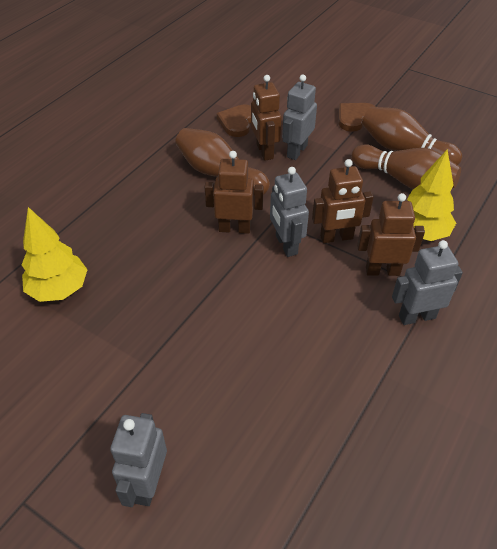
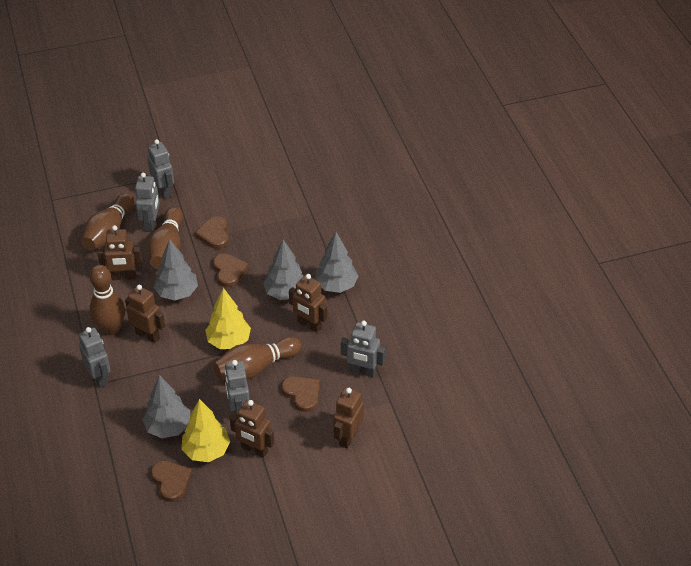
brown bowling pin: [175,128,270,195] [351,144,461,189] [362,107,462,165] = 3 -> [81,193,135,251] [89,265,125,335] [147,207,183,269] [213,336,301,380] = 4
brown heart: [217,104,251,137] [339,103,375,132] = 2 -> [151,460,192,502] [195,216,229,249] [213,253,249,287] [281,376,319,412] = 4
brown robot: [205,151,264,234] [251,75,281,161] [312,159,374,243] [357,193,425,276] = 4 -> [97,225,142,280] [125,285,165,343] [230,400,274,458] [289,274,327,333] [333,388,364,448] = 5
grey robot: [110,413,167,507] [270,167,309,257] [282,74,317,160] [392,240,463,325] = 4 -> [79,327,111,388] [135,173,160,232] [147,139,174,199] [224,360,250,415] [341,321,385,377] = 5
grey tree: none = 0 -> [142,375,190,438] [154,239,198,300] [263,239,304,300] [315,232,359,293] = 4

